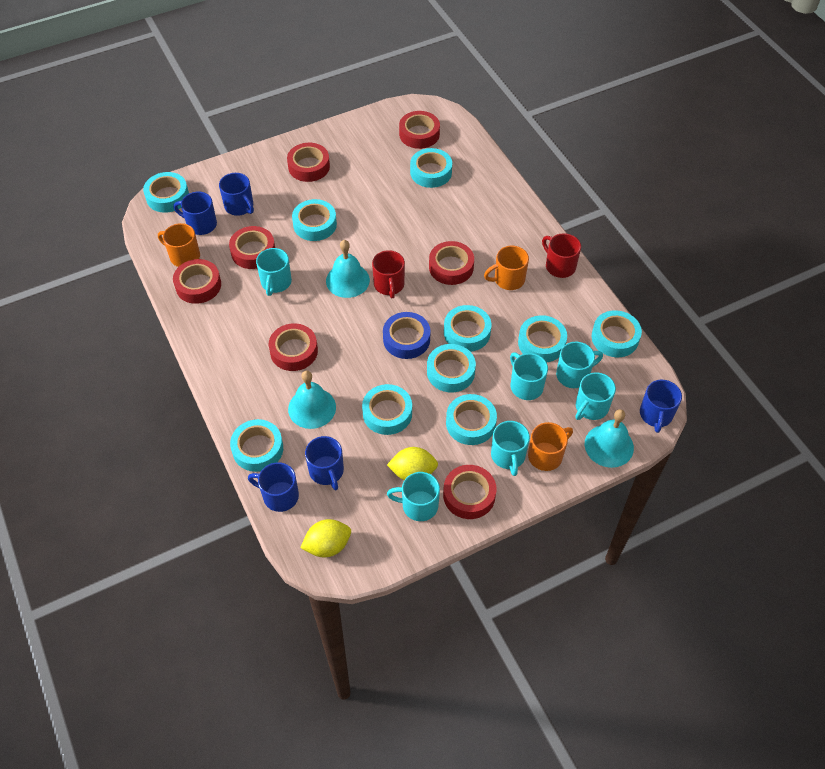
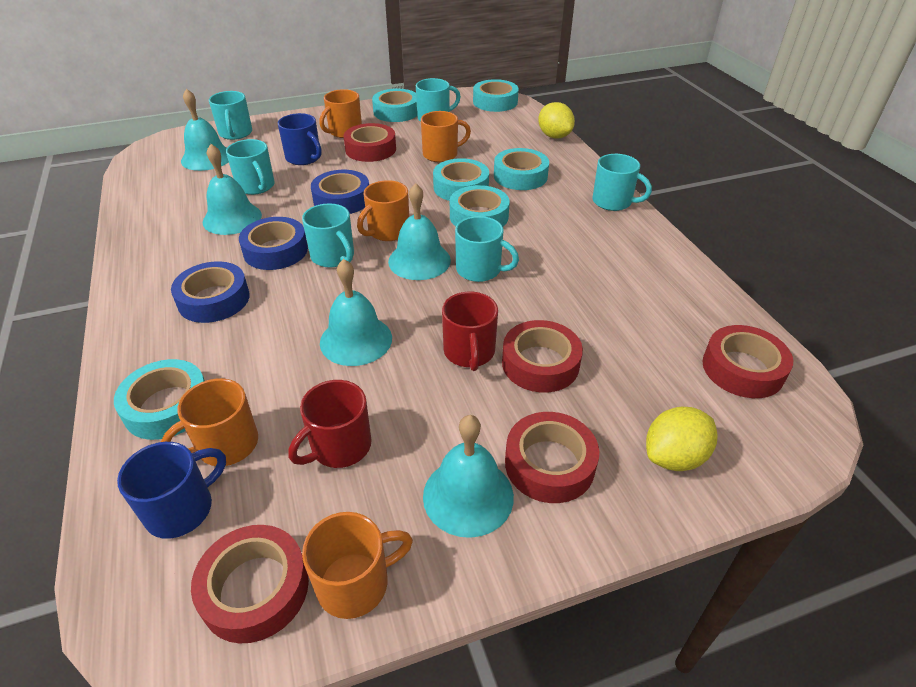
blue mug: [174,192,217,235] [219,173,254,216] [248,462,299,512] [305,436,344,490] [640,380,682,433] = 5 -> [117,442,226,539] [278,113,322,165] = 2
blue tape: [383,312,430,359] = 1 -> [171,261,250,323] [239,217,308,270] [311,170,369,214] = 3
orange mug: [158,223,200,267] [484,246,529,290] [528,422,573,471] = 3 -> [161,378,258,466] [302,512,413,619] [319,89,362,138] [357,180,409,241] [421,111,471,162] = 5
red tape: [173,259,221,304] [229,226,275,269] [269,323,318,371] [287,143,330,182] [399,111,440,149] [429,241,474,285] [443,465,497,519] = 7 -> [191,525,309,643] [343,123,396,162] [502,320,583,393] [505,412,599,503] [702,325,793,398] = 5
turquoise bell: [288,371,336,429] [326,240,370,298] [585,409,634,468] = 3 -> [181,89,229,171] [203,144,262,235] [320,259,392,366] [388,183,451,280] [423,415,514,538] = 5
turquoise tape: [143,172,189,213] [230,419,283,472] [292,199,337,241] [362,384,412,435] [410,148,452,188] [427,344,476,392] [444,305,491,352] [446,394,497,445] [518,315,567,362] [592,310,642,357] = 10 -> [114,359,205,440] [372,89,417,122] [433,158,489,201] [450,185,510,227] [473,79,519,112] [494,148,549,190] = 6

